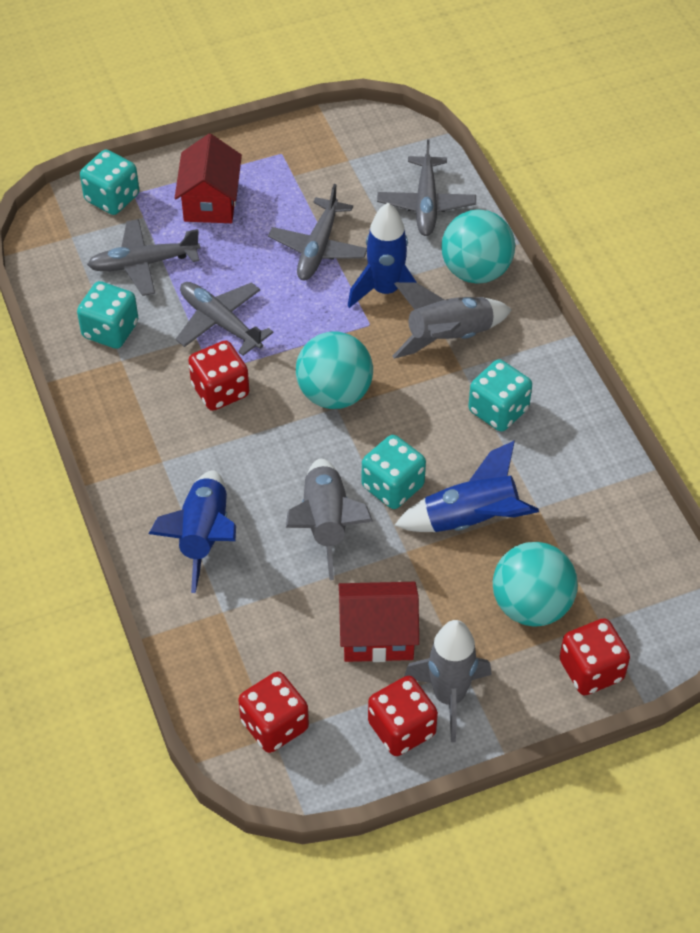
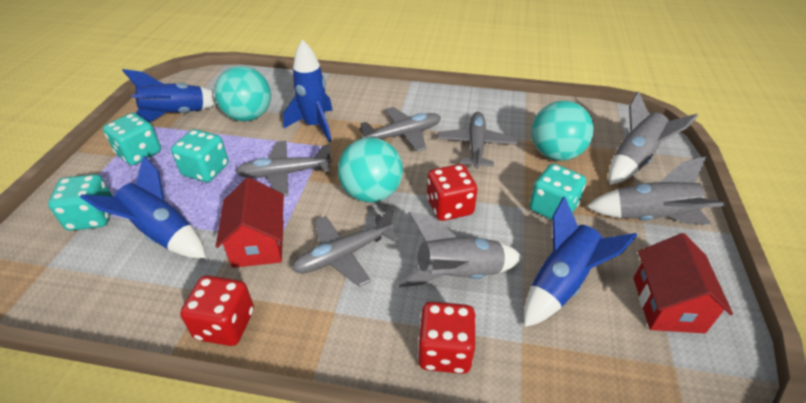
blue rocket: [149,471,236,593] [348,203,417,308] [395,441,539,532] = 3 -> [80,156,206,258] [122,69,217,123] [283,40,333,142] [524,197,637,327] = 4
red dice: [188,340,249,411] [238,671,309,753] [368,676,438,756] [559,618,630,695] = 4 -> [180,276,254,346] [418,302,476,374] [427,164,478,221] = 3

